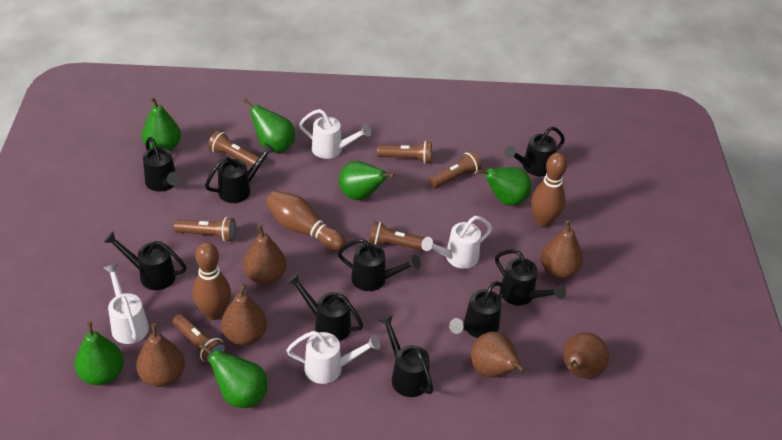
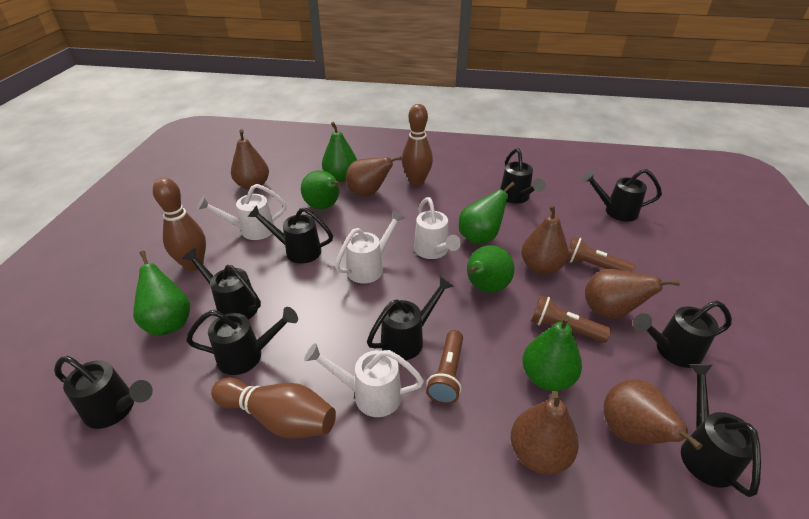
brown flashlight: [173,314,226,365] [174,217,236,242] [208,130,259,167] [369,221,424,251] [377,141,432,164] [429,151,482,189] = 6 -> [426,330,463,404] [531,295,611,343] [568,236,635,272] = 3

